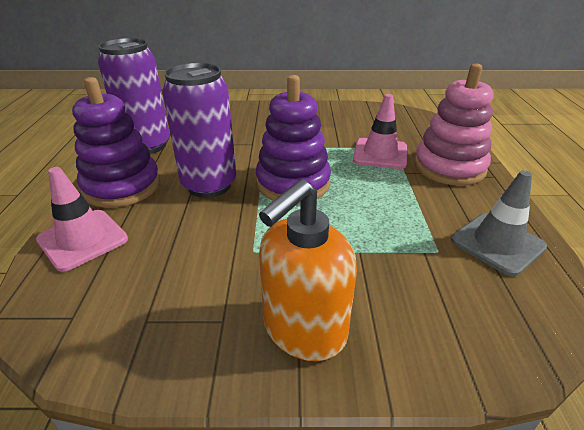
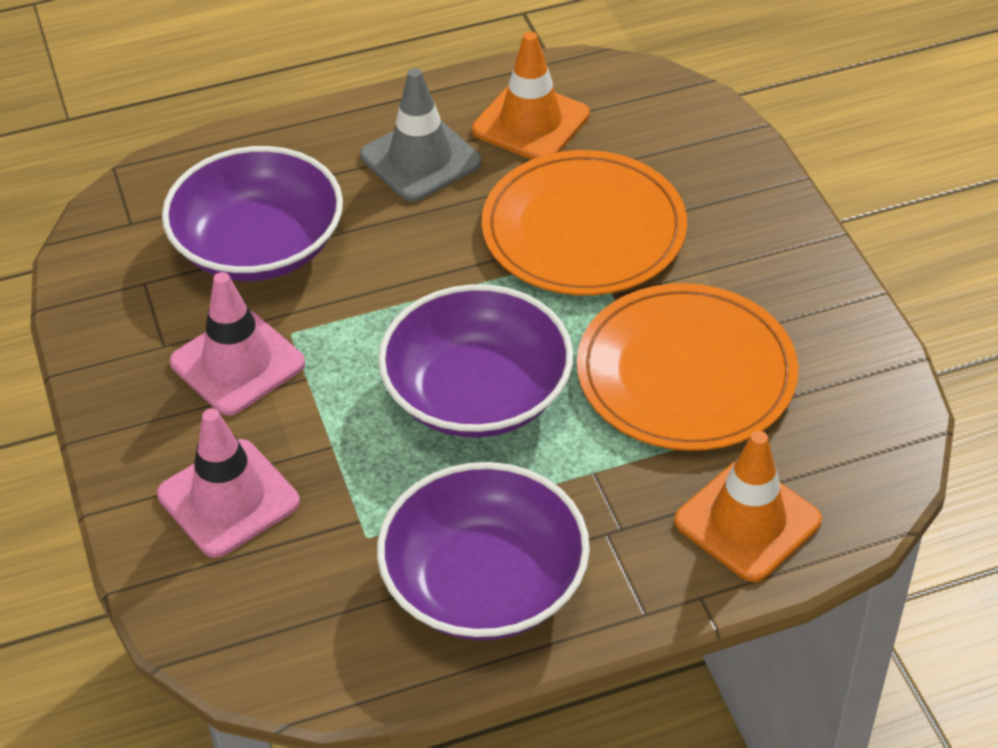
orange plate: none = 0 -> [482,150,687,295] [577,283,798,451] = 2
orange soap dispenser: [259,179,357,361] = 1 -> none = 0
orange traffic cone: none = 0 -> [472,31,590,160] [674,431,822,582] = 2
pink stacking toy: [414,63,494,186] = 1 -> none = 0
purple bowl: none = 0 -> [162,146,343,281] [377,462,590,640] [378,284,573,438] = 3
purple can: [98,38,170,154] [162,62,236,198] = 2 -> none = 0
purple stacking toy: [72,77,160,208] [256,75,331,204] = 2 -> none = 0

